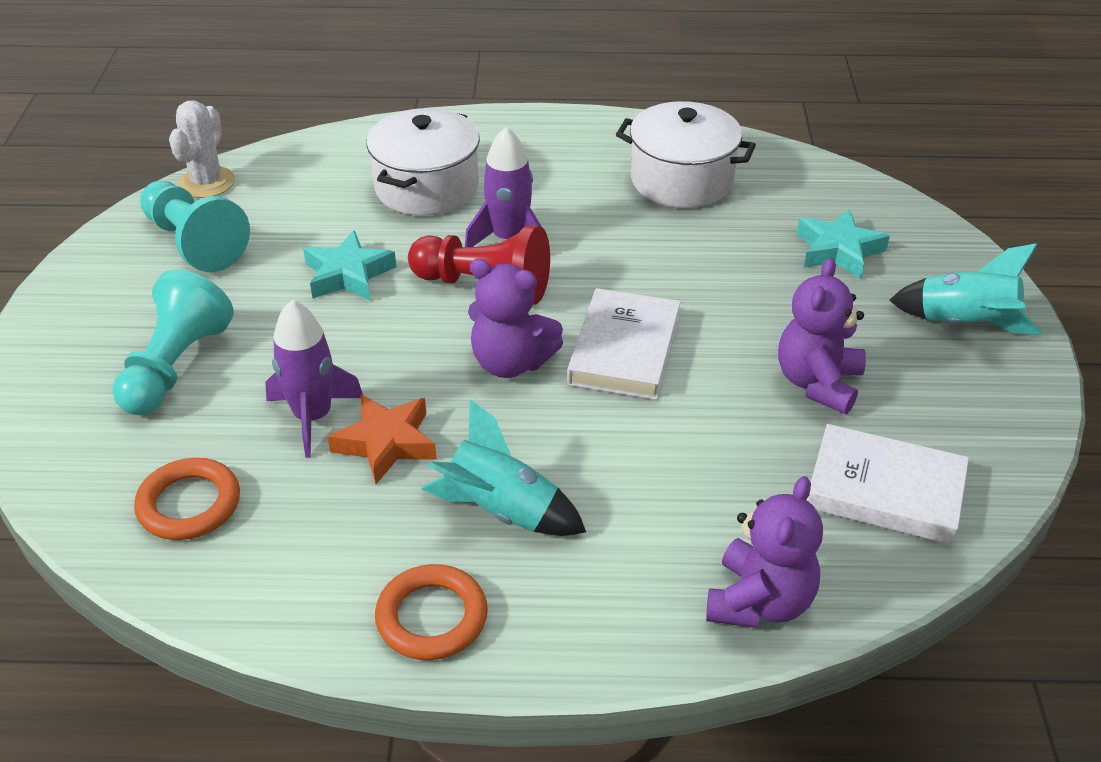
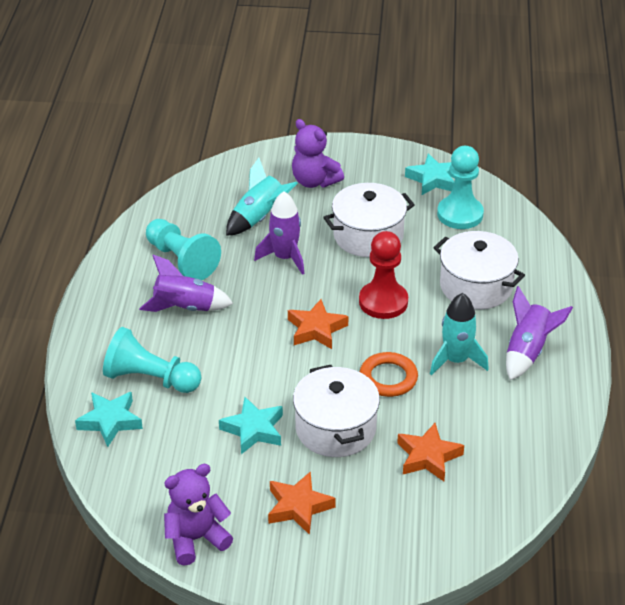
orange ring: [134,458,240,540] [375,564,488,660] = 2 -> [360,352,418,397] = 1
orange star: [328,394,437,484] = 1 -> [268,471,336,535] [288,299,348,349] [397,423,464,481] = 3
purple rocket: [265,300,363,458] [465,127,542,247] = 2 -> [139,255,233,312] [254,191,305,275] [506,286,573,380] = 3
purple teddy bear: [468,259,563,378] [706,476,823,628] [778,258,866,414] = 3 -> [164,464,233,566] [292,119,344,188] = 2
turquoise pawn: [112,270,234,415] [140,181,250,272] = 2 -> [103,327,201,393] [146,219,221,280] [437,146,484,229] = 3
turquoise star: [303,230,396,300] [797,209,890,279] = 2 -> [75,392,143,447] [219,397,283,454] [405,154,454,195] = 3
white book: [567,288,681,400] [807,424,969,545] = 2 -> none = 0
white cactus: [169,100,235,198] = 1 -> none = 0
white pot: [366,108,480,216] [616,101,756,208] = 2 -> [293,365,380,457] [323,183,415,257] [433,231,525,309] = 3

